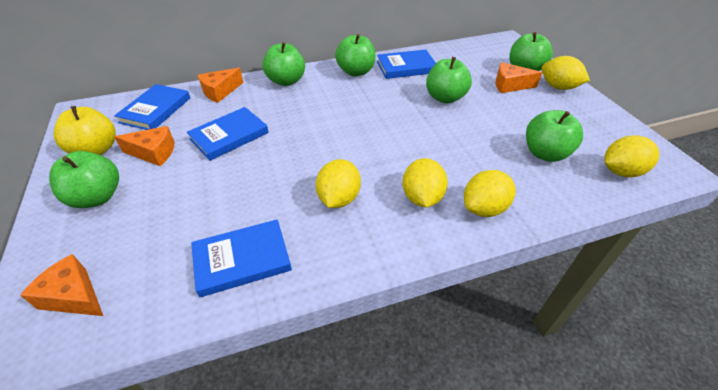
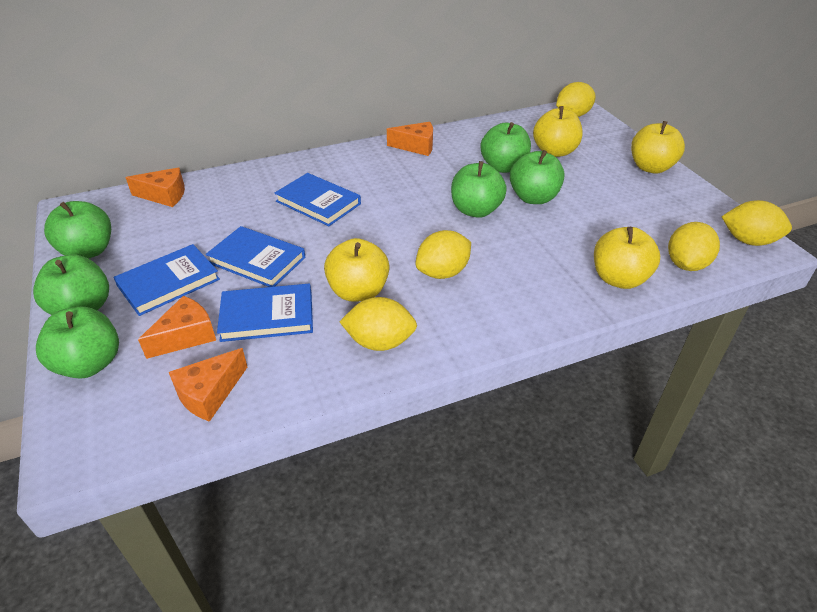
yellow apple: [54,106,116,155] = 1 -> [324,238,390,302] [533,106,583,157] [594,227,660,289] [631,121,685,173] = 4

